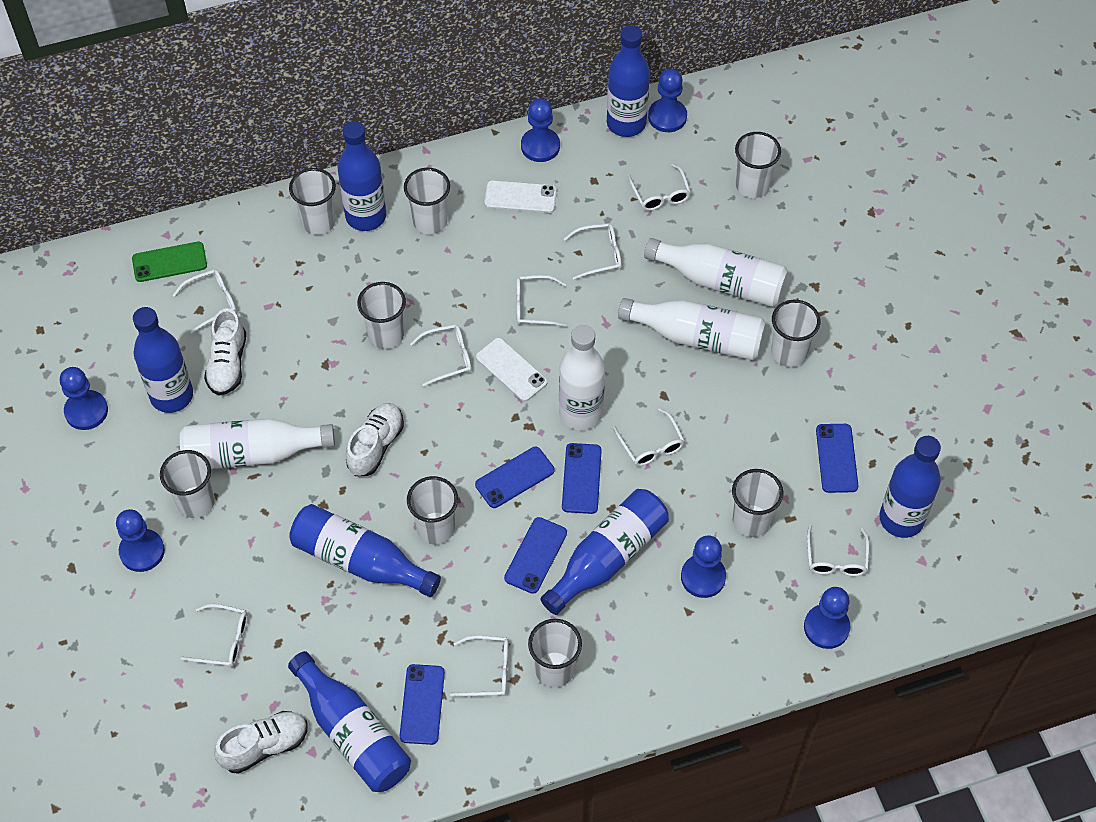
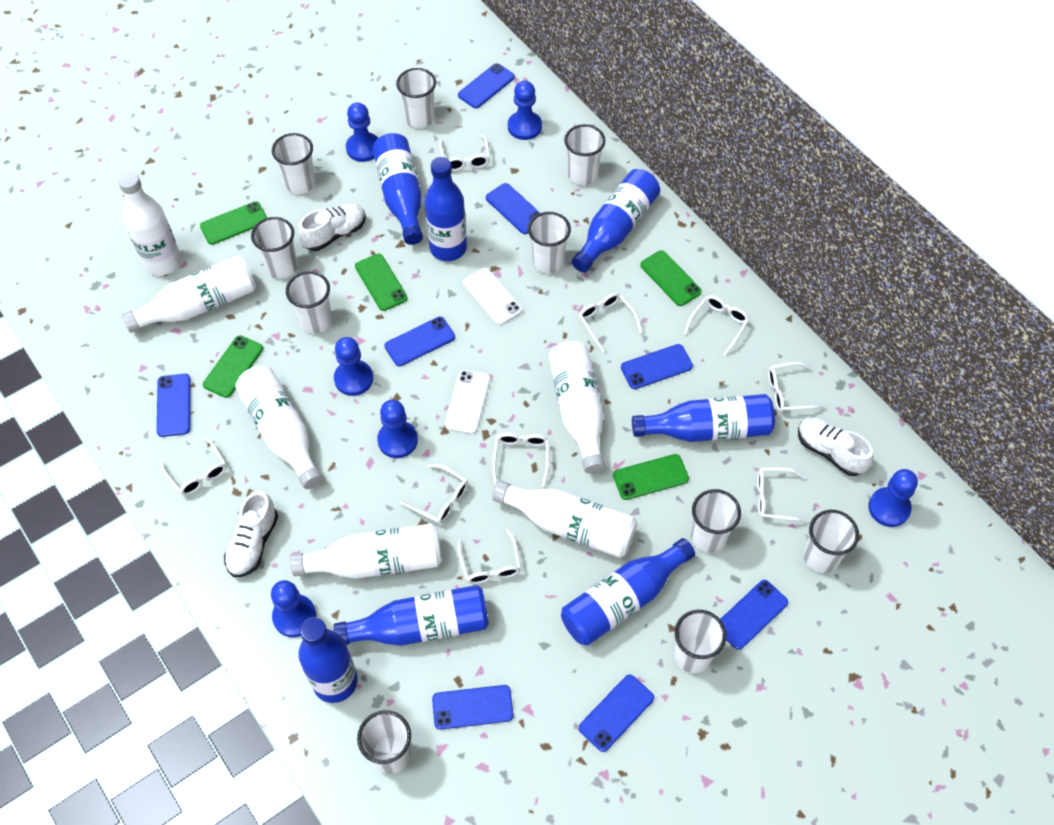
blue phone: [400,664,445,745] [475,447,555,508] [504,517,567,594] [562,443,602,514] [816,424,859,493] = 5 -> [157,374,191,437] [385,317,455,366] [432,685,513,730] [458,63,515,108] [486,183,540,234] [579,674,654,752] [621,344,693,389] [720,580,788,650] = 8
green phone: [132,242,207,282] = 1 -> [200,201,267,245] [203,335,263,398] [355,254,408,311] [613,454,689,500] [640,250,702,306] = 5
white bottle: [180,419,335,469] [559,325,605,430] [618,298,766,360] [644,238,788,307] = 4 -> [118,172,181,276] [122,256,256,333] [235,366,323,489] [290,524,441,579] [492,480,637,558] [549,341,605,474] = 6
white cup: [160,450,215,518] [289,168,336,235] [357,282,406,349] [404,168,450,234] [407,476,458,544] [528,619,582,687] [732,469,783,537] [735,132,781,198] [771,300,821,367] = 9 -> [251,217,298,279] [272,133,316,194] [286,271,332,334] [357,710,411,774] [396,68,436,128] [528,212,571,274] [564,124,605,185] [674,610,726,673] [691,489,741,553] [804,510,859,573] = 10

